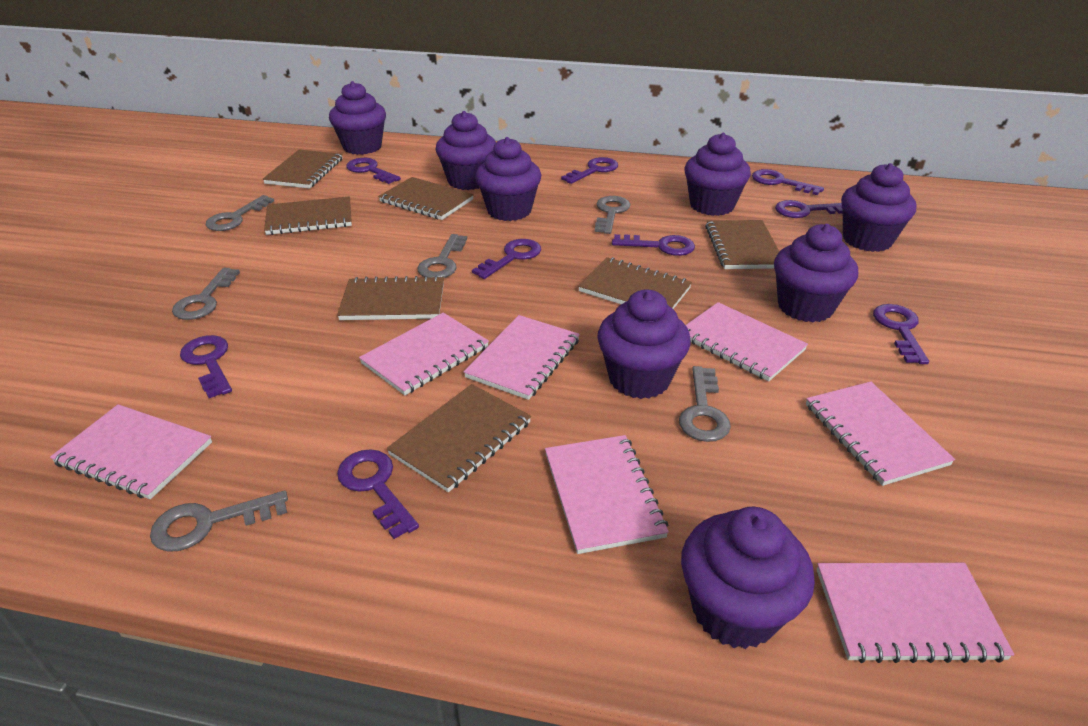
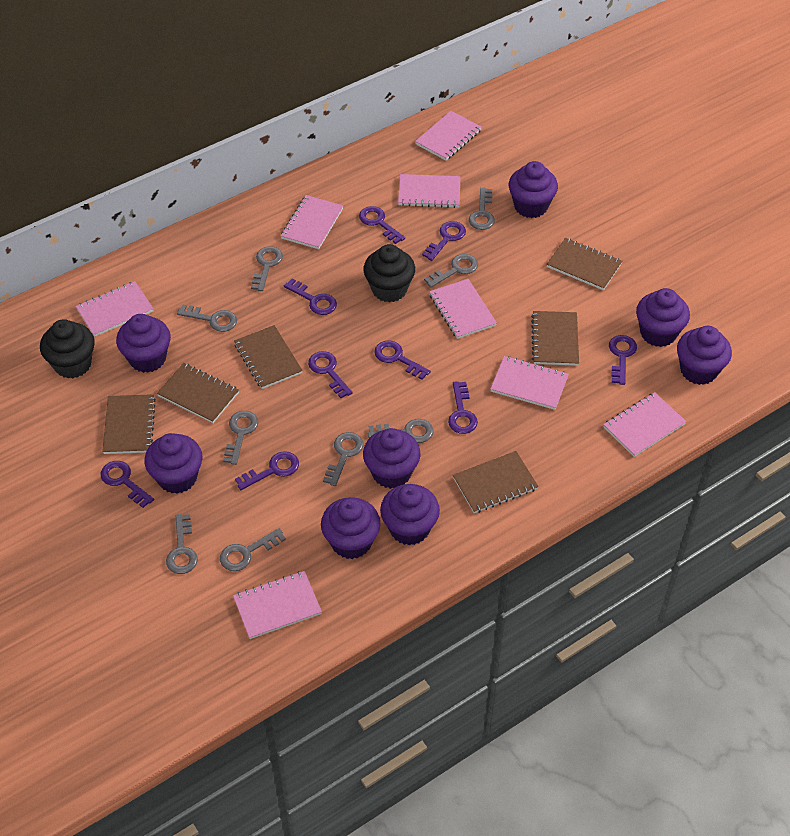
black cupcake: none = 0 -> [40,319,95,378] [363,244,415,302] = 2
brown notebook: [263,150,343,189] [264,196,352,235] [337,276,444,320] [378,177,474,220] [387,384,531,492] [578,257,692,309] [705,220,779,269] = 7 -> [102,394,156,454] [157,363,239,423] [234,325,303,389] [453,451,538,513] [531,311,579,366] [547,238,622,290] = 6
grey key: [150,491,288,552] [172,268,240,320] [206,195,274,231] [418,234,467,278] [595,196,630,234] [679,366,731,442] = 6 -> [166,514,198,574] [177,304,237,332] [220,528,286,571] [223,411,258,465] [251,246,283,291] [323,432,364,486] [368,419,434,443] [424,254,478,288] [469,188,495,230] = 9
pink notebook: [50,404,212,499] [359,313,489,395] [464,315,580,400] [545,435,669,554] [686,302,808,381] [806,382,955,486] [817,563,1014,663] = 7 -> [76,281,153,337] [233,571,322,639] [281,195,343,249] [398,174,460,208] [415,111,482,161] [429,279,497,339] [490,356,569,410] [603,392,686,457] = 8

